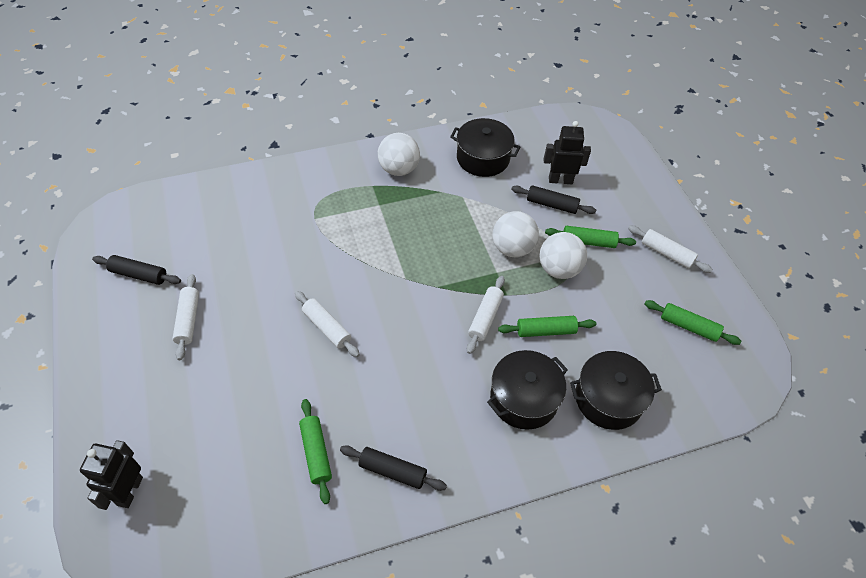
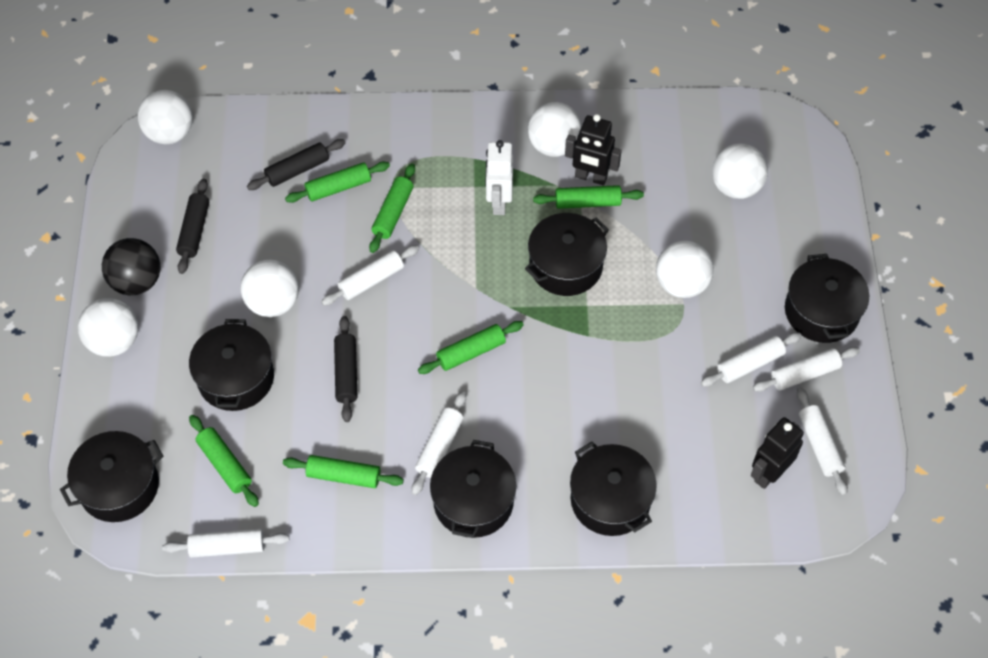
black ball: none = 0 -> [102,238,160,295] = 1
black pot: [450,118,520,177] [487,350,568,430] [570,351,662,430] = 3 -> [60,431,164,522] [189,319,274,411] [430,440,516,538] [525,213,609,296] [570,442,657,536] [785,254,869,343] = 6
green rolling pin: [299,399,332,504] [498,316,597,337] [545,226,636,248] [644,300,741,345] = 4 -> [189,415,259,507] [283,455,404,488] [285,161,390,203] [369,164,415,253] [418,321,524,374] [533,185,644,209] = 6
white ball: [378,133,420,176] [493,211,539,257] [540,232,587,279] = 3 -> [78,298,138,357] [138,90,193,144] [240,260,299,317] [528,102,582,157] [656,241,714,298] [712,144,768,199] = 6
white robot: none = 0 -> [485,140,513,215] = 1
white rolling pin: [172,274,199,360] [295,291,360,357] [467,276,505,354] [628,225,713,273] = 4 -> [162,529,289,558] [321,245,419,306] [412,391,466,495] [701,332,802,387] [753,347,860,392] [797,387,848,496] = 6

